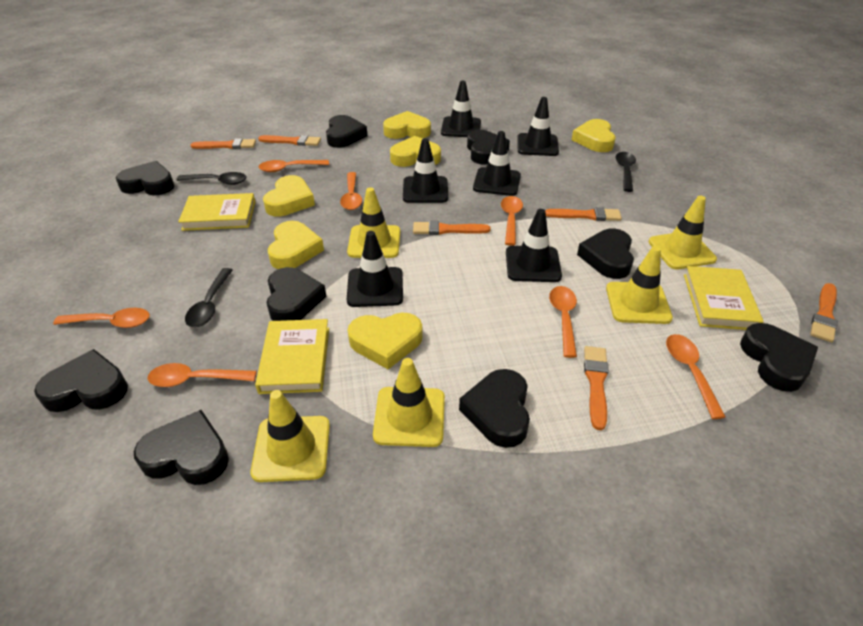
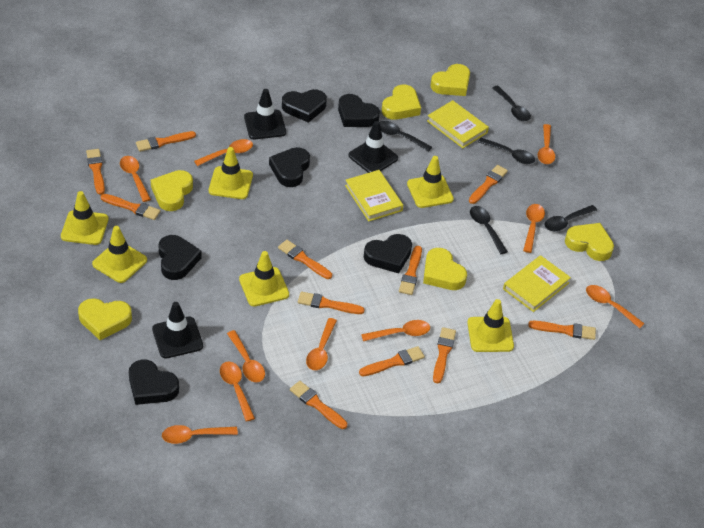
black heart: [34,349,128,412] [116,161,175,195] [134,410,229,485] [267,267,327,321] [326,115,367,148] [459,369,530,448] [467,130,510,165] [577,228,634,279] [740,323,818,392] = 9 -> [129,360,179,405] [158,235,202,280] [269,147,310,187] [282,89,327,123] [338,94,380,127] [364,234,412,273] = 6
black spoon: [176,172,246,185] [185,268,233,327] [615,152,636,192] = 3 -> [379,121,432,152] [470,206,508,254] [478,138,535,164] [492,86,531,121] [545,205,597,231] = 5
black traffic cone: [347,231,403,307] [403,138,448,203] [441,81,481,137] [473,131,521,196] [506,209,562,282] [517,97,559,156] = 6 -> [152,302,203,359] [244,89,286,139] [349,121,398,173] = 3
orange brush: [191,138,256,149] [258,135,321,146] [413,221,491,235] [545,207,622,221] [584,346,609,430] [810,283,838,342] = 6 -> [86,149,105,195] [100,194,161,220] [136,131,196,152] [278,240,332,279] [290,381,347,429] [298,292,365,314] [359,346,425,376] [399,246,422,295] [433,327,456,383] [469,165,508,204] [528,321,596,340] = 11
orange spoon: [53,308,150,328] [148,363,257,387] [259,160,329,172] [340,172,362,210] [501,196,523,246] [549,286,577,358] [666,334,726,419] = 7 -> [120,156,151,202] [162,425,238,444] [194,139,253,166] [220,362,255,422] [227,330,265,382] [306,318,337,370] [361,320,430,341] [523,204,545,253] [538,124,555,164] [586,285,645,328] = 10
yellow traffic cone: [251,390,330,482] [347,187,400,258] [373,358,445,447] [606,246,673,324] [649,196,717,270] = 5 -> [61,191,109,245] [92,226,147,283] [209,147,253,199] [239,251,289,307] [407,156,454,208] [467,299,514,352] = 6

